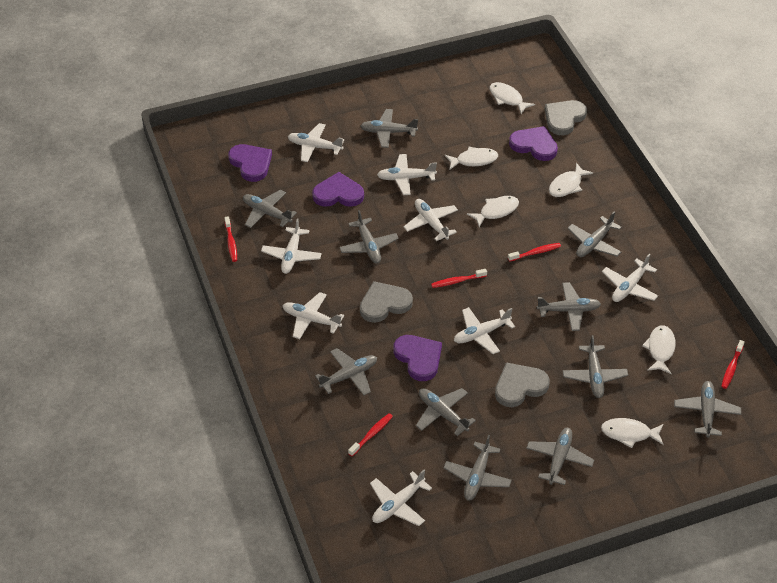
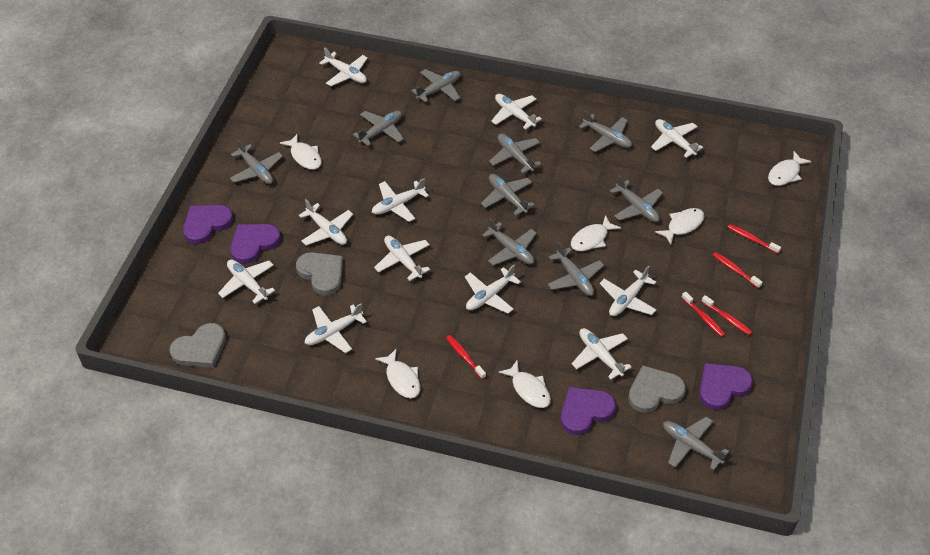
grey plane: [243,190,297,228] [315,348,377,395] [339,210,399,263] [360,109,418,148] [416,388,476,436] [444,435,512,501] [526,428,594,485] [536,282,601,331] [563,335,628,398] [568,211,622,257] [674,381,741,438] = 11 -> [230,139,283,184] [353,111,404,146] [411,69,461,103] [481,174,535,215] [482,218,537,265] [489,133,541,174] [548,242,604,296] [579,111,632,152] [610,175,663,222] [663,417,729,470] = 10
white plane: [261,218,322,274] [282,292,344,339] [288,123,344,162] [370,470,432,526] [377,154,437,195] [404,199,458,241] [454,307,515,354] [602,254,658,302] = 8 -> [218,259,275,304] [299,199,353,246] [305,303,367,353] [319,47,368,86] [372,178,429,222] [374,236,430,281] [465,265,521,314] [491,94,542,130] [572,328,631,380] [600,266,656,316] [651,119,703,158] = 11

